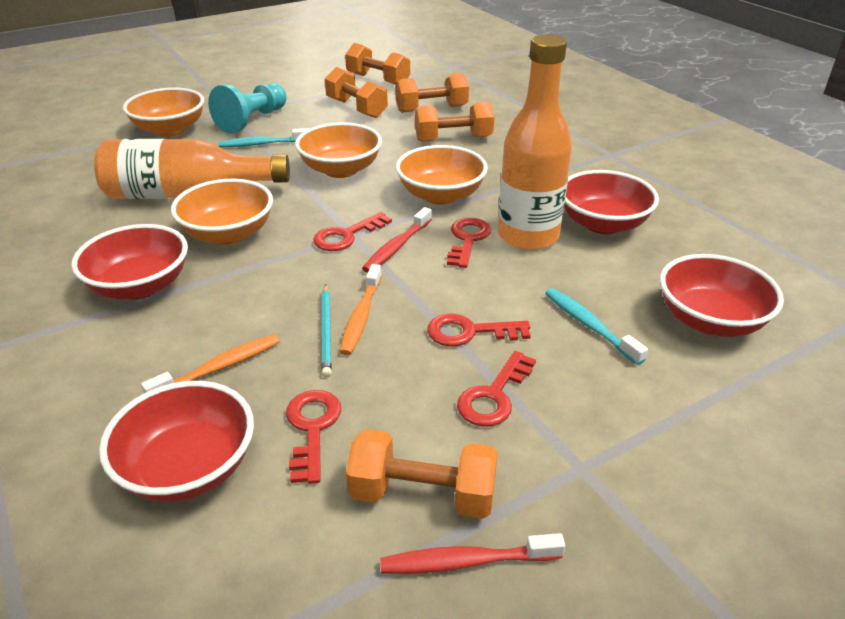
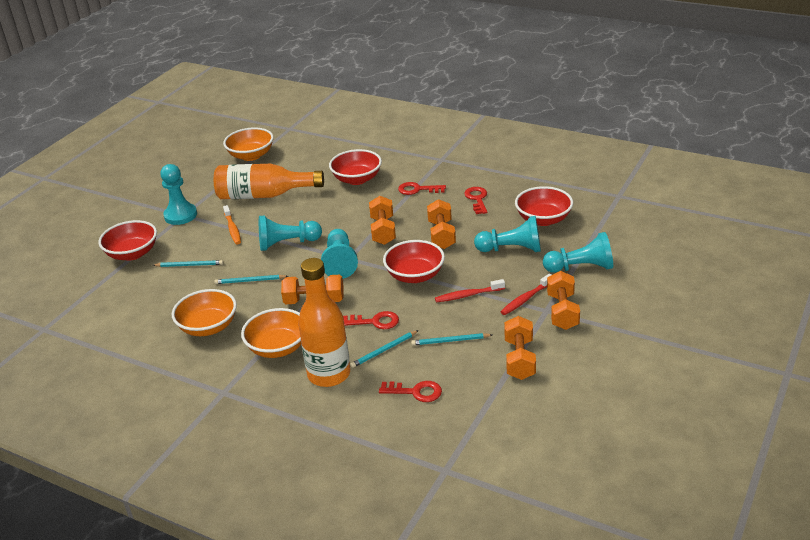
orange bowl: [123,87,204,137] [171,179,273,245] [295,122,382,178] [396,145,488,205] = 4 -> [172,289,237,336] [223,128,274,161] [241,308,301,358] = 3
orange toothbrush: [141,334,280,393] [340,264,382,355] = 2 -> [223,205,241,244] = 1
red key: [286,390,341,484] [313,212,392,251] [427,313,531,347] [447,218,491,268] [457,351,536,427] = 5 -> [343,311,399,329] [379,381,442,402] [398,182,446,195] [464,187,488,214] = 4
turquoise pawn: [208,83,287,133] = 1 -> [160,164,197,225] [259,216,322,251] [321,229,358,279] [474,216,541,252] [543,232,613,273] = 5
turquoise pencil: [322,284,332,377] = 1 -> [153,260,223,267] [214,275,288,284] [350,330,419,368] [411,333,492,345] = 4
turquoise toothbrush: [218,128,309,147] [545,288,648,365] = 2 -> none = 0

